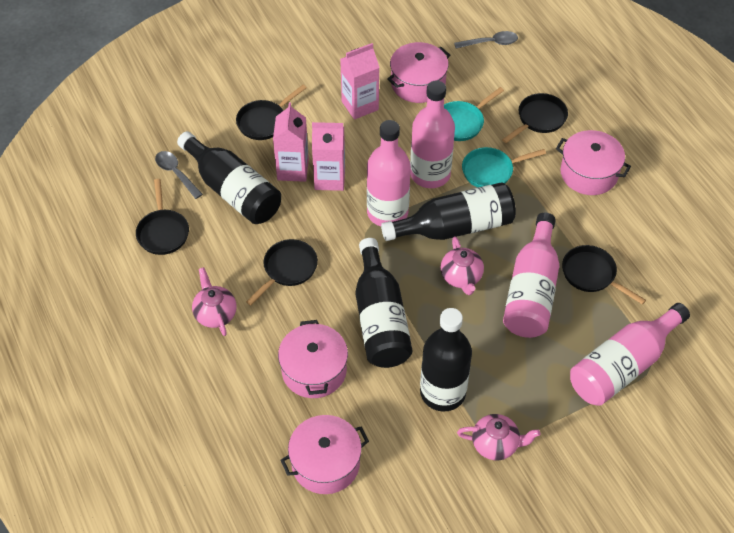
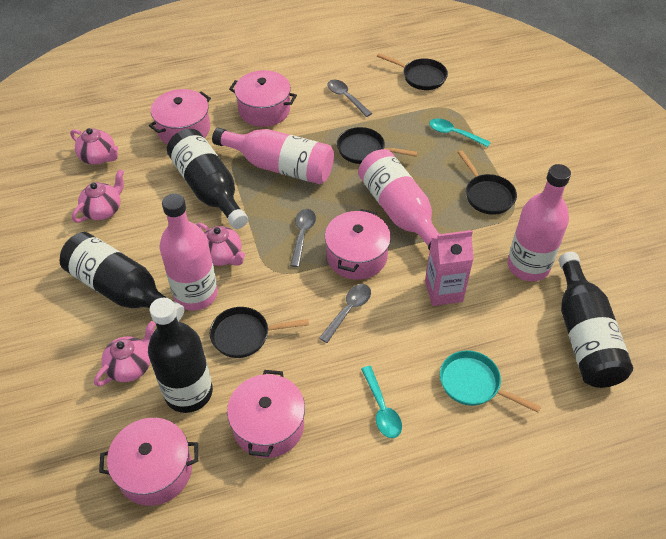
black pan: [136,179,189,255] [236,85,307,140] [246,239,318,305] [502,93,568,143] [562,245,646,305] = 5 -> [210,307,309,358] [337,127,418,164] [377,53,448,90] [458,150,517,215] = 4
grey spoon: [155,151,203,199] [454,31,518,49] = 2 -> [290,209,316,267] [319,284,371,343] [327,80,372,117] = 3
pink carton: [273,103,309,182] [312,122,345,191] [340,43,380,120] = 3 -> [425,230,474,306] = 1
pink pot: [278,320,348,398] [281,415,369,494] [387,42,450,103] [556,130,631,195] = 4 -> [99,418,198,506] [149,89,211,144] [227,370,305,458] [229,70,297,127] [325,209,391,280] = 5
pink teapot: [192,267,237,336] [440,237,484,295] [457,414,540,460] = 3 -> [70,128,118,165] [72,169,124,223] [94,321,156,386] [197,223,245,266] = 4
turquoise pan: [444,87,504,141] [462,147,546,188] = 2 -> [440,350,541,413] = 1
turquoise spoon: none = 0 -> [361,366,402,438] [429,118,491,147] = 2

